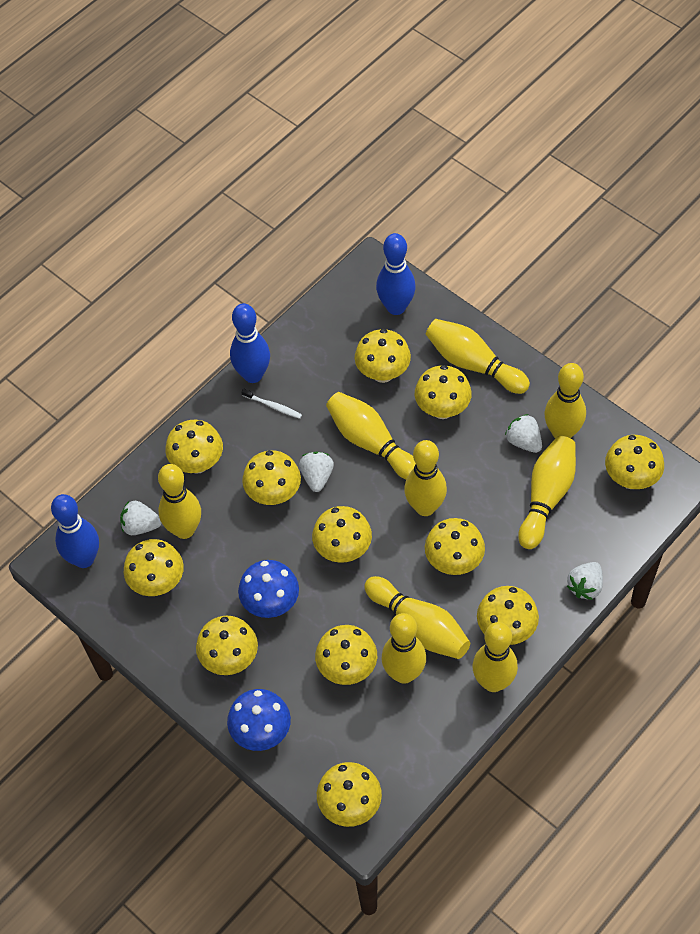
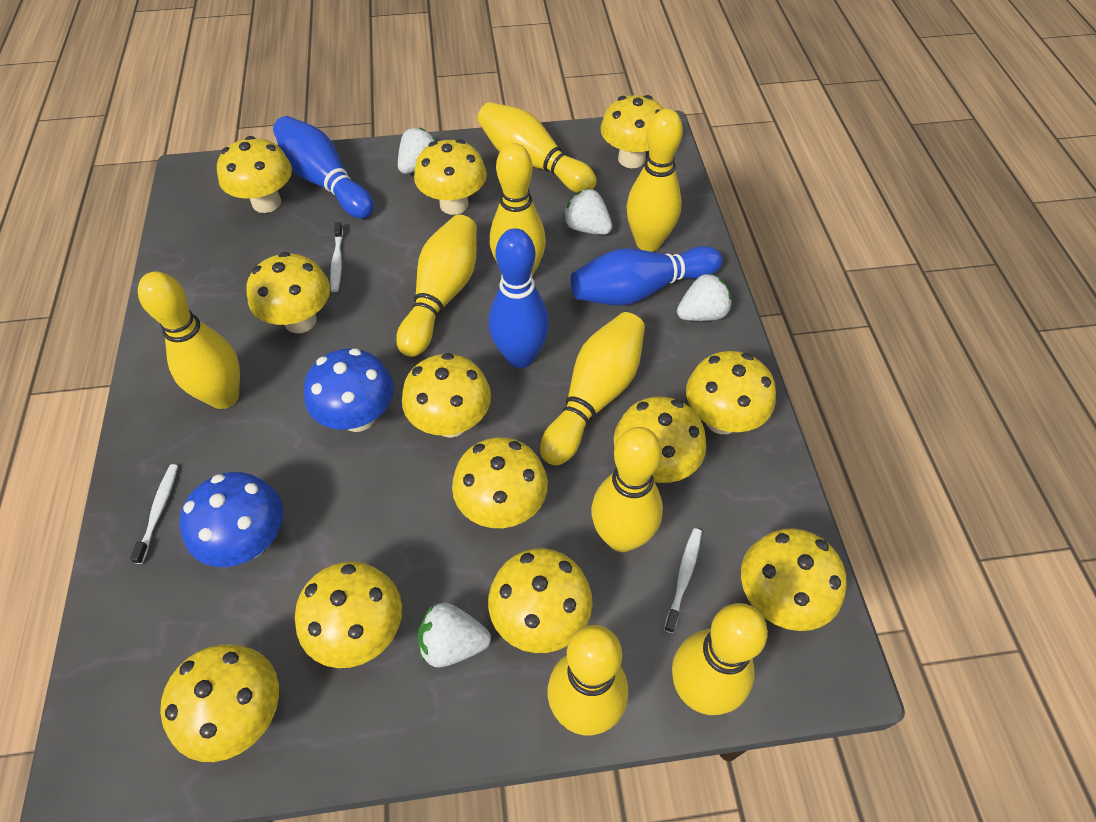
white toothbrush: [242,389,302,419] = 1 -> [130,464,178,564] [330,222,343,292] [664,528,702,633] = 3

